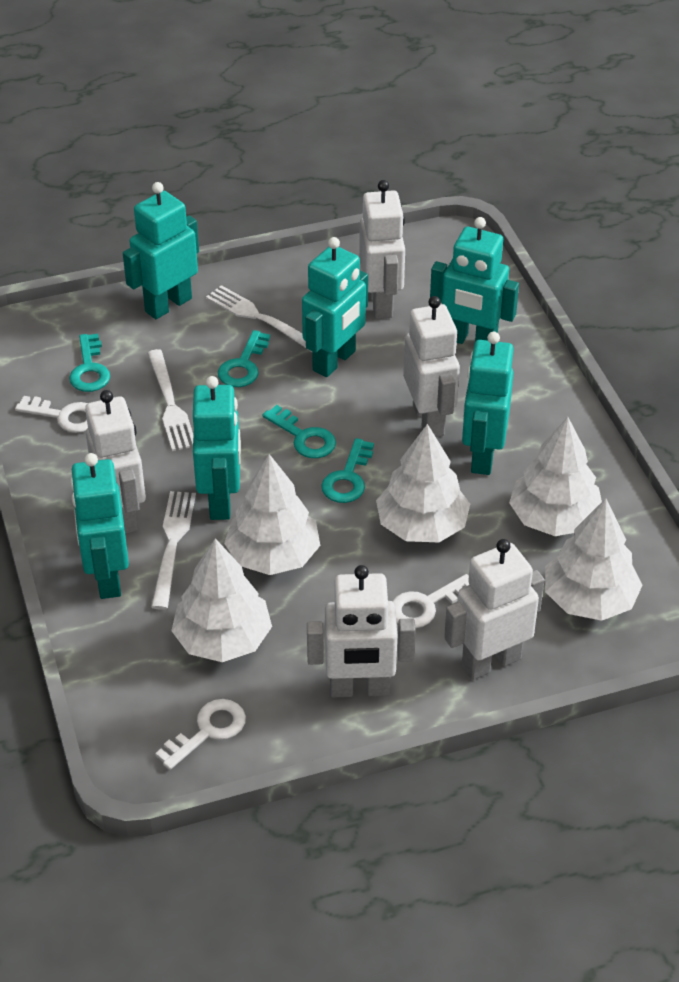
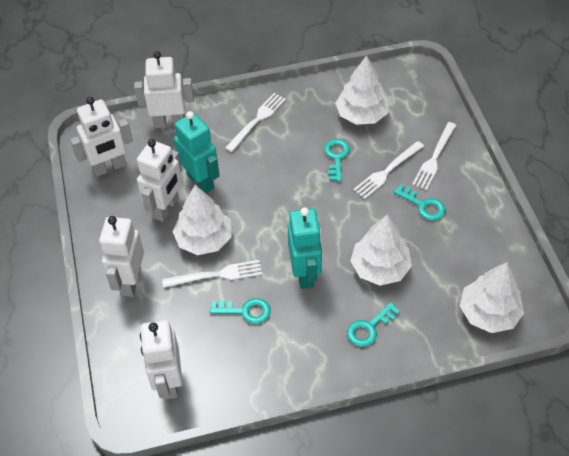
turquoise robot: [70,453,129,599] [123,182,199,319] [193,376,241,520] [302,237,368,377] [430,217,519,344] [462,332,514,475] = 6 -> [174,111,220,193] [288,207,322,289] = 2
white fork: [147,349,193,451] [151,491,196,610] [206,285,312,352] = 3 -> [162,260,262,288] [225,93,286,152] [353,141,424,199] [412,122,457,190] = 4
white key: [15,396,88,433] [155,699,246,770] [392,574,469,628] = 3 -> none = 0
white tree: [171,538,272,662] [224,454,320,575] [376,424,470,542] [509,417,602,536] [545,498,643,621] = 5 -> [173,185,231,255] [335,56,389,125] [350,214,412,286] [460,262,524,333] = 4

